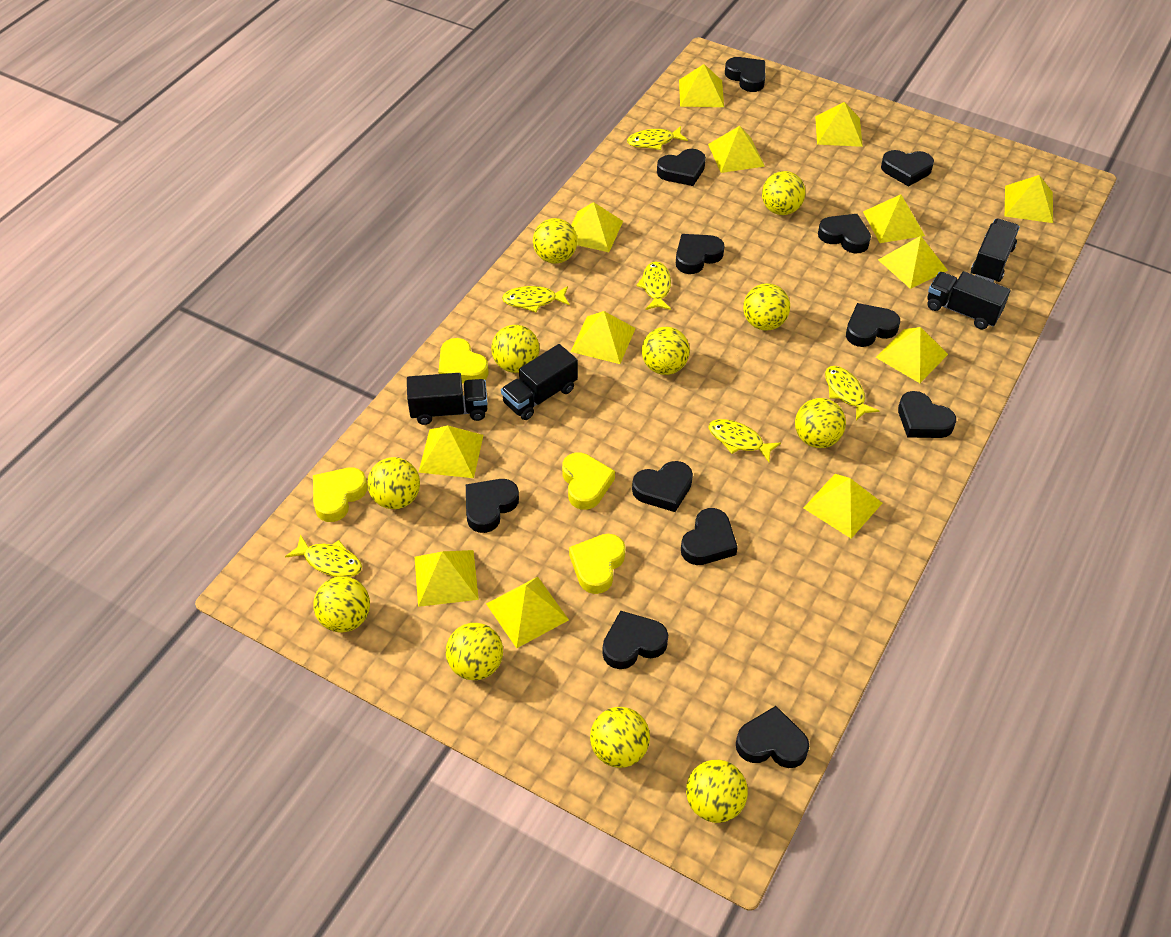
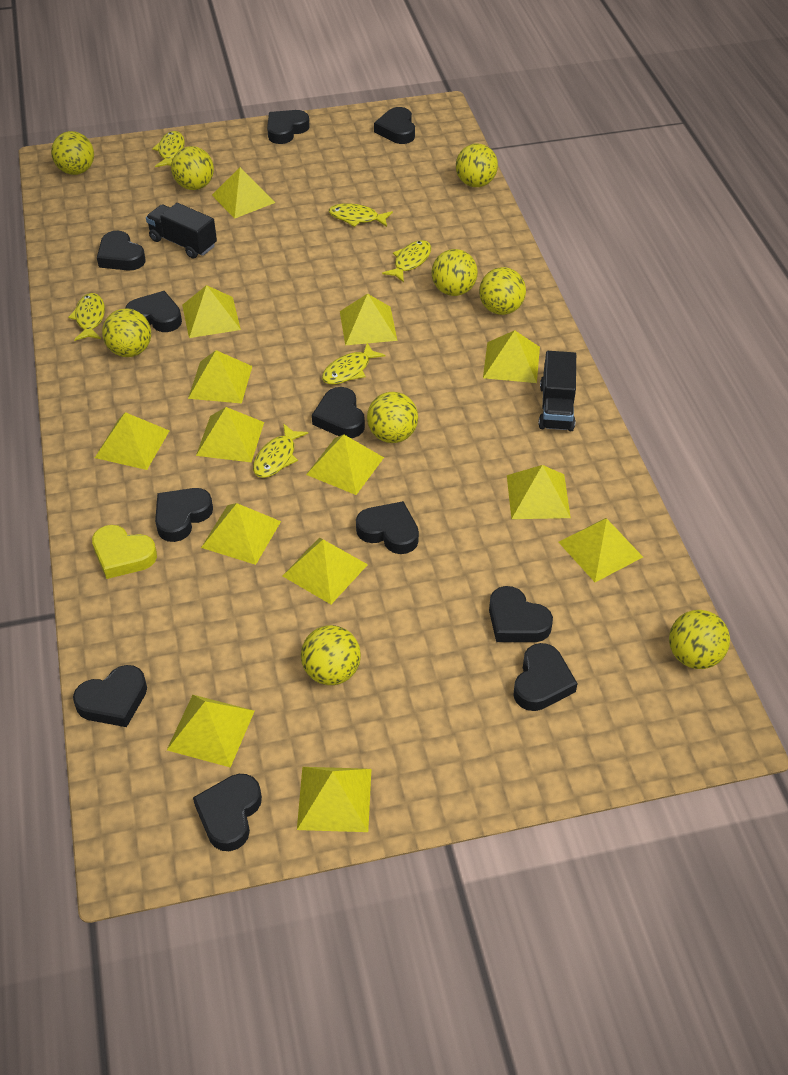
black heart: [466,479,519,533] [602,611,668,669] [632,461,693,512] [657,149,706,186] [676,234,724,274] [681,508,738,565] [725,57,765,92] [736,706,809,768] [818,214,871,253] [846,303,900,347] [881,150,934,187] [898,391,956,438] = 12 -> [73,665,147,727] [97,231,145,271] [125,291,182,332] [155,488,213,542] [193,774,262,851] [267,110,310,144] [312,387,365,438] [356,501,419,554] [374,107,415,144] [489,586,553,642] [514,643,578,711] = 11
black truck: [407,373,488,425] [501,344,578,420] [927,271,1011,330] [971,218,1020,282] = 4 -> [146,203,217,259] [538,351,576,431] = 2
yellow ball: [313,576,370,633] [367,457,420,509] [446,623,503,680] [491,325,539,373] [533,218,577,264] [590,707,650,768] [642,327,690,375] [686,760,748,823] [743,283,790,331] [762,171,805,215] [795,398,846,448] = 11 -> [51,131,94,175] [102,308,151,357] [171,146,214,190] [301,625,361,685] [367,392,418,443] [432,249,478,296] [456,144,498,187] [479,267,526,315] [669,610,730,669] = 9
yellow heart: [313,468,367,522] [438,338,489,384] [562,453,615,510] [569,534,625,594] = 4 -> [92,525,157,579] = 1
yellow pyramid: [415,550,479,607] [418,426,483,478] [486,577,569,648] [571,202,623,252] [571,311,636,364] [679,64,724,107] [708,126,765,173] [804,474,882,539] [815,102,863,147] [863,194,925,243] [875,327,948,383] [878,236,948,289] [1005,175,1053,223] = 13 -> [95,412,170,470] [167,695,255,768] [182,285,241,338] [188,350,252,404] [196,407,264,462] [201,503,281,565] [212,167,275,219] [282,537,368,604] [297,767,371,832] [306,434,384,495] [340,294,397,345] [483,330,540,383] [507,465,571,519] [559,518,643,582] = 14

